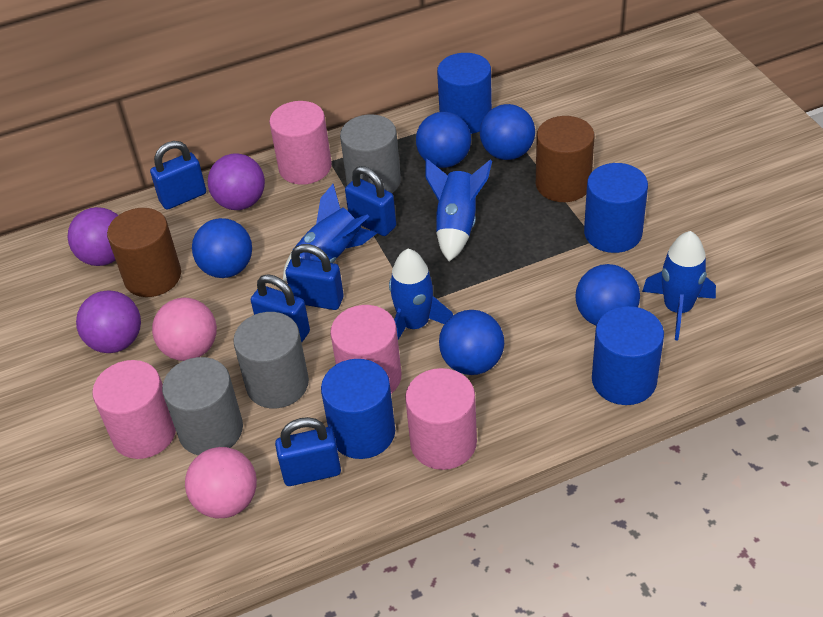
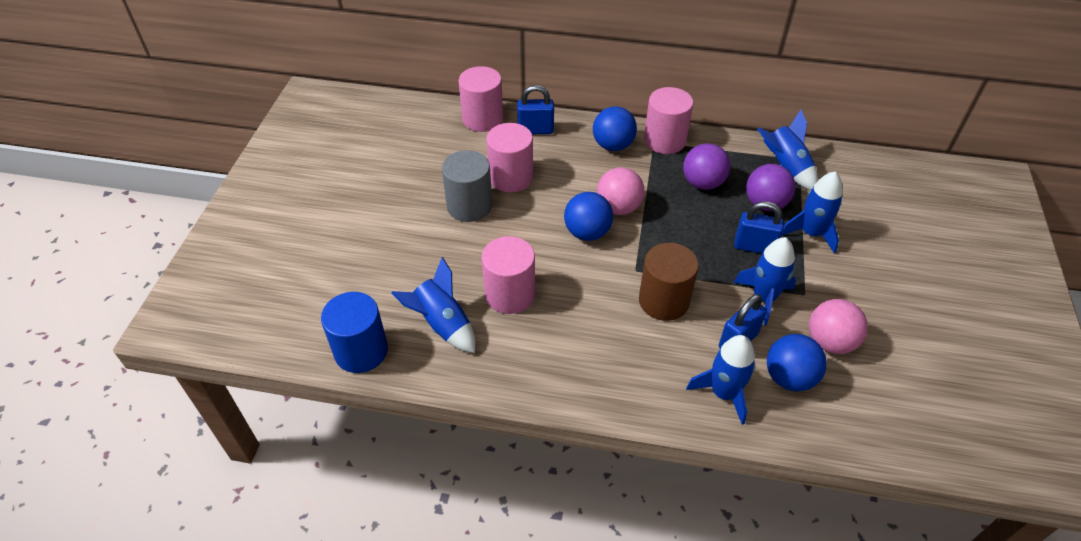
blue ball: [192,218,252,278] [416,112,471,168] [439,310,504,375] [480,104,535,160] [575,264,640,325] = 5 -> [564,192,613,241] [593,106,637,151] [767,334,827,391] = 3
blue cylinder: [321,359,395,459] [437,53,492,134] [584,163,648,253] [592,306,664,405] = 4 -> [321,292,388,373] = 1
blue padlock: [150,141,206,210] [251,274,310,343] [275,417,341,486] [285,244,344,310] [345,166,396,236] = 5 -> [517,85,554,134] [719,294,767,349] [734,201,784,254] = 3
blue rocket: [283,184,377,282] [389,249,453,340] [425,158,492,262] [642,231,716,340] = 4 -> [391,257,475,353] [686,335,756,425] [734,237,796,325] [757,110,818,190] [782,171,843,253] = 5
brown cylinder: [107,208,181,297] [536,116,595,202] = 2 -> [639,243,699,321] = 1
grey cylinder: [162,357,243,455] [233,312,309,408] [340,115,401,193] = 3 -> [442,150,492,222] = 1
purple ball: [68,207,118,266] [76,290,141,353] [208,153,265,210] = 3 -> [683,143,730,190] [746,164,796,211] = 2

